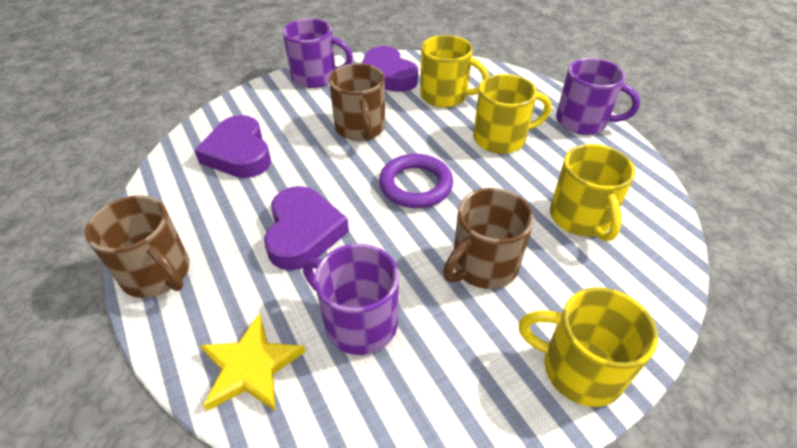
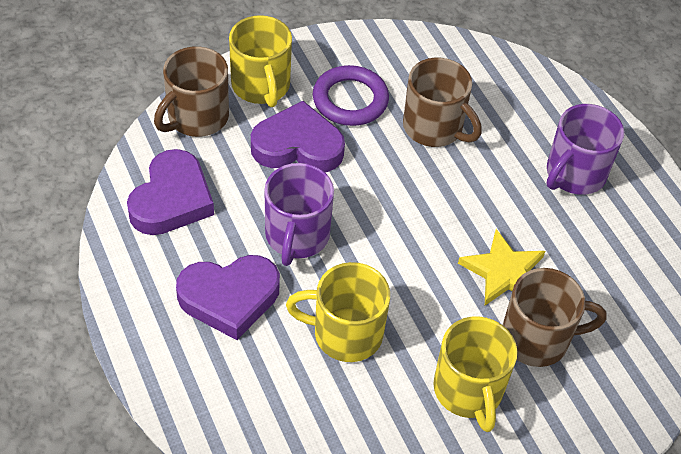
purple mug: [283,19,353,88] [303,244,399,355] [556,58,640,135] = 3 -> [264,163,334,266] [547,104,624,195] = 2
yellow mug: [420,35,489,108] [473,74,552,154] [519,287,658,407] [550,144,635,241] = 4 -> [229,15,292,107] [286,262,390,362] [433,316,517,432] = 3

